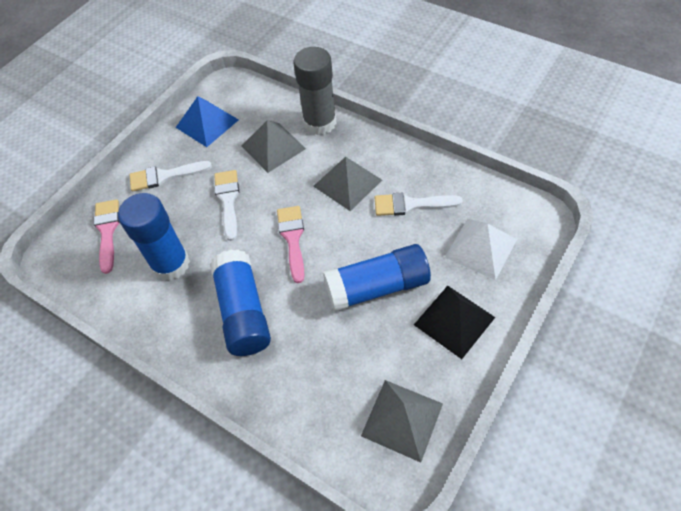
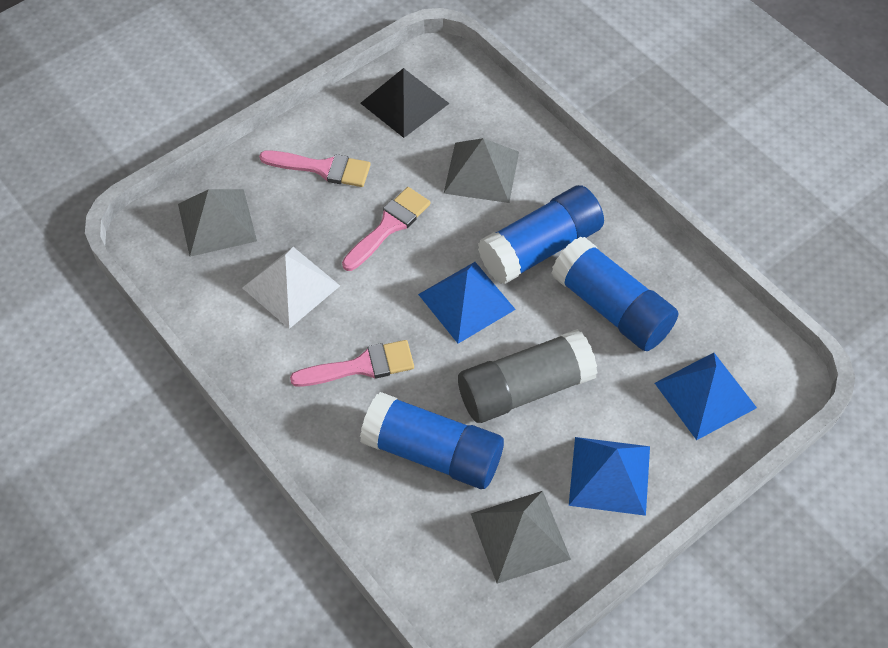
blue pyramid: [175,96,238,147] = 1 -> [418,262,516,344] [569,437,650,516] [655,353,757,440] = 3
pink brush: [94,199,120,274] [277,206,305,283] = 2 -> [259,150,371,187] [290,340,414,387] [342,187,431,271] = 3
white brush: [129,161,212,192] [214,170,239,241] [375,193,463,216] = 3 -> none = 0

